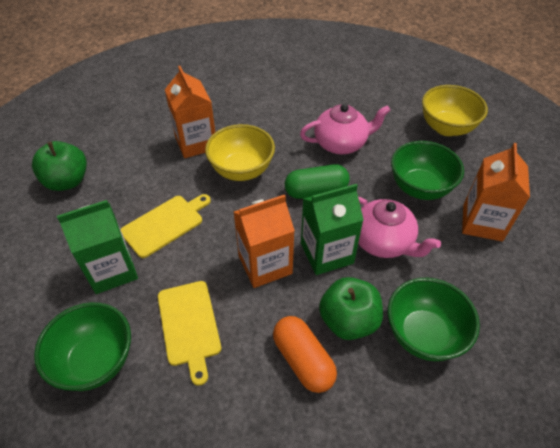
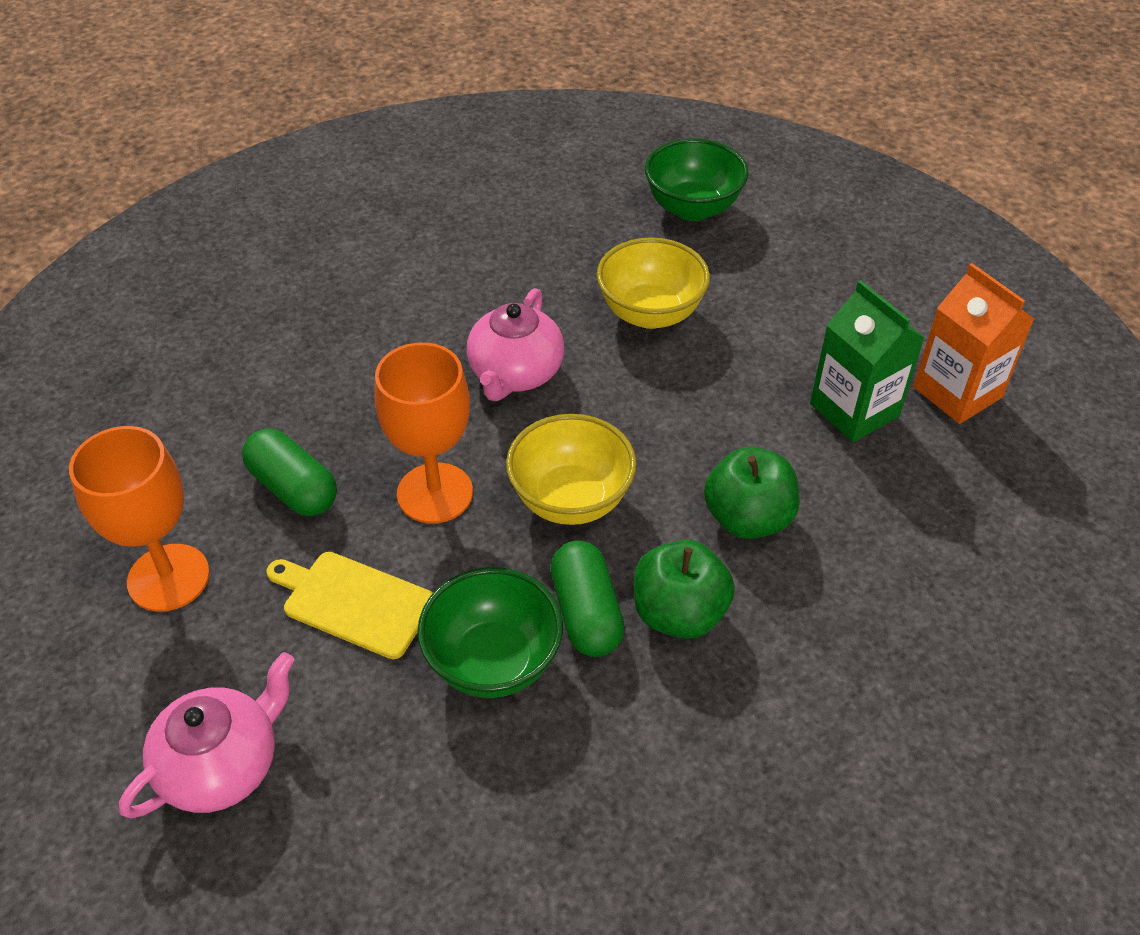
green bowl: [34,302,131,391] [388,278,480,361] [391,141,464,200] = 3 -> [417,567,563,698] [645,138,749,221] = 2
green capsule: [285,165,350,199] = 1 -> [242,428,337,516] [551,541,625,657] = 2
green carton: [57,200,138,294] [301,184,364,275] = 2 -> [810,280,924,442] = 1
orange capsule: [273,316,337,393] = 1 -> none = 0
orange carton: [165,66,215,158] [234,195,295,288] [462,143,530,242] = 3 -> [913,263,1034,424] = 1
orange goblet: none = 0 -> [69,426,210,612] [374,342,473,524] = 2
yellow cutting board: [120,194,211,258] [158,281,221,386] = 2 -> [267,552,433,659] = 1

